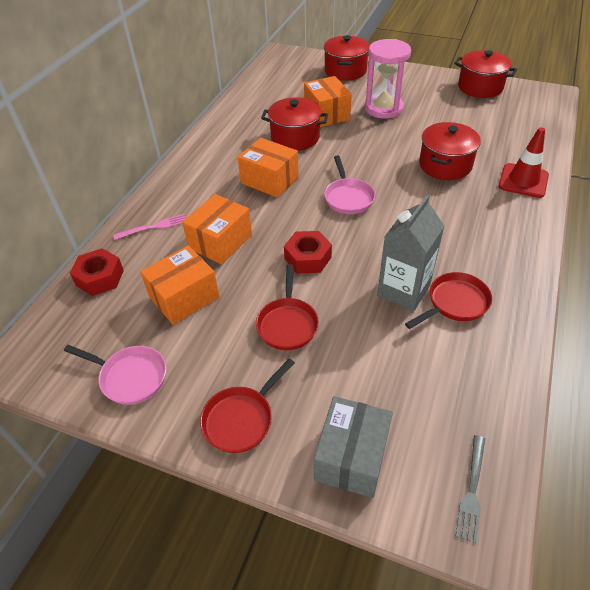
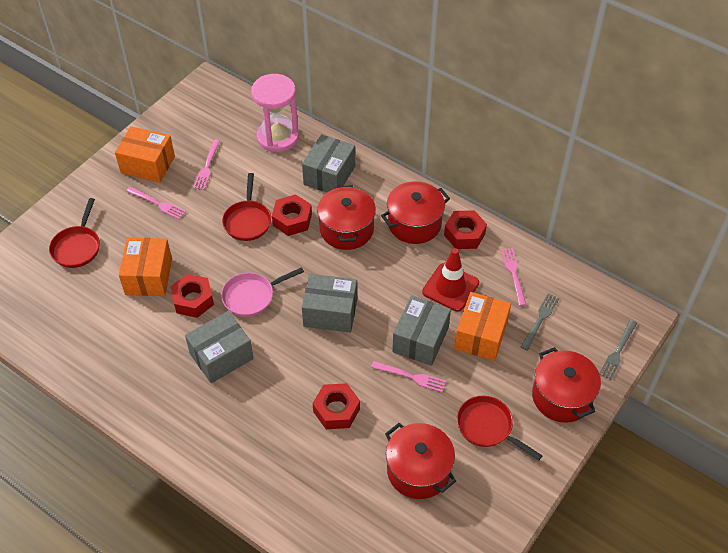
grey box: [314,396,393,498] = 1 -> [185,311,254,383] [302,134,355,193] [302,274,357,333] [392,295,451,366] = 4
grey carton: [377,195,444,311] = 1 -> none = 0
grey fork: [456,435,485,543] = 1 -> [521,293,559,350] [599,320,637,380] = 2
orange box: [140,246,220,325] [182,194,252,265] [238,138,299,198] [304,76,352,127] = 4 -> [115,126,175,183] [119,237,172,296] [454,292,511,361] = 3
pink fork: [113,214,186,240] = 1 -> [126,187,186,220] [193,140,220,190] [371,361,446,392] [501,248,526,306] = 4
pink pan: [64,345,166,405] [324,155,375,214] = 2 -> [221,267,304,317] = 1
red nut: [70,248,124,296] [284,231,332,273] = 2 -> [170,274,214,318] [272,194,312,236] [313,383,360,429] [444,210,487,249] = 4

